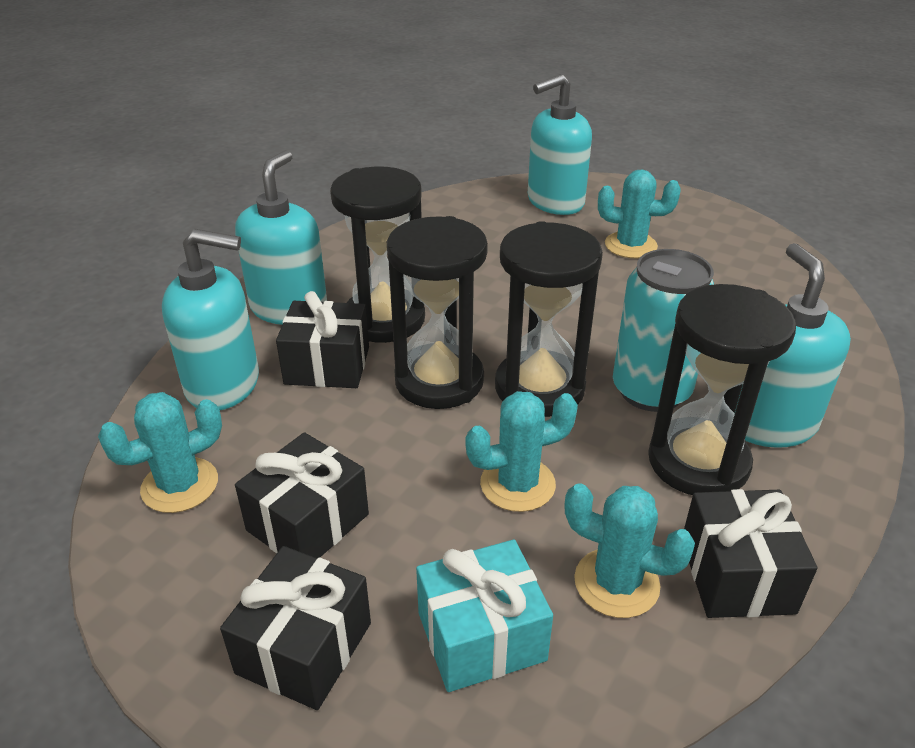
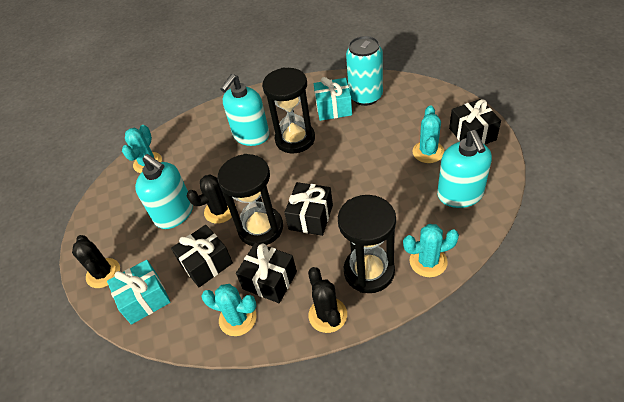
black cactus: none = 0 -> [72,235,120,288] [187,174,236,224] [308,267,347,333] = 3
black hourglass: [330,166,425,343] [387,216,488,409] [495,221,603,417] [648,284,796,495] = 4 -> [218,154,283,246] [262,67,315,153] [338,195,396,293] = 3
turquoise gift: [416,539,553,692] = 1 -> [107,260,171,325] [314,77,352,121] = 2
turquoise soap dispenser: [162,229,259,410] [235,150,327,325] [528,74,592,215] [735,243,851,448] = 4 -> [135,154,193,229] [220,74,269,146] [437,130,492,208] = 3

